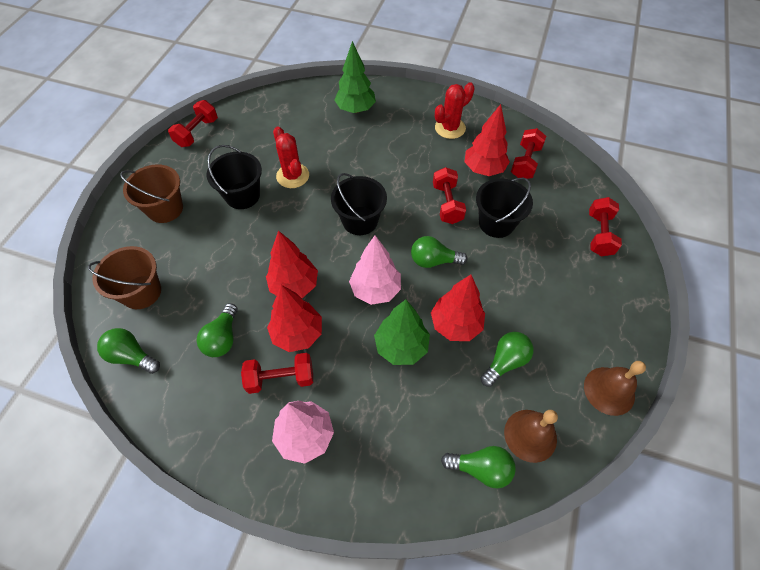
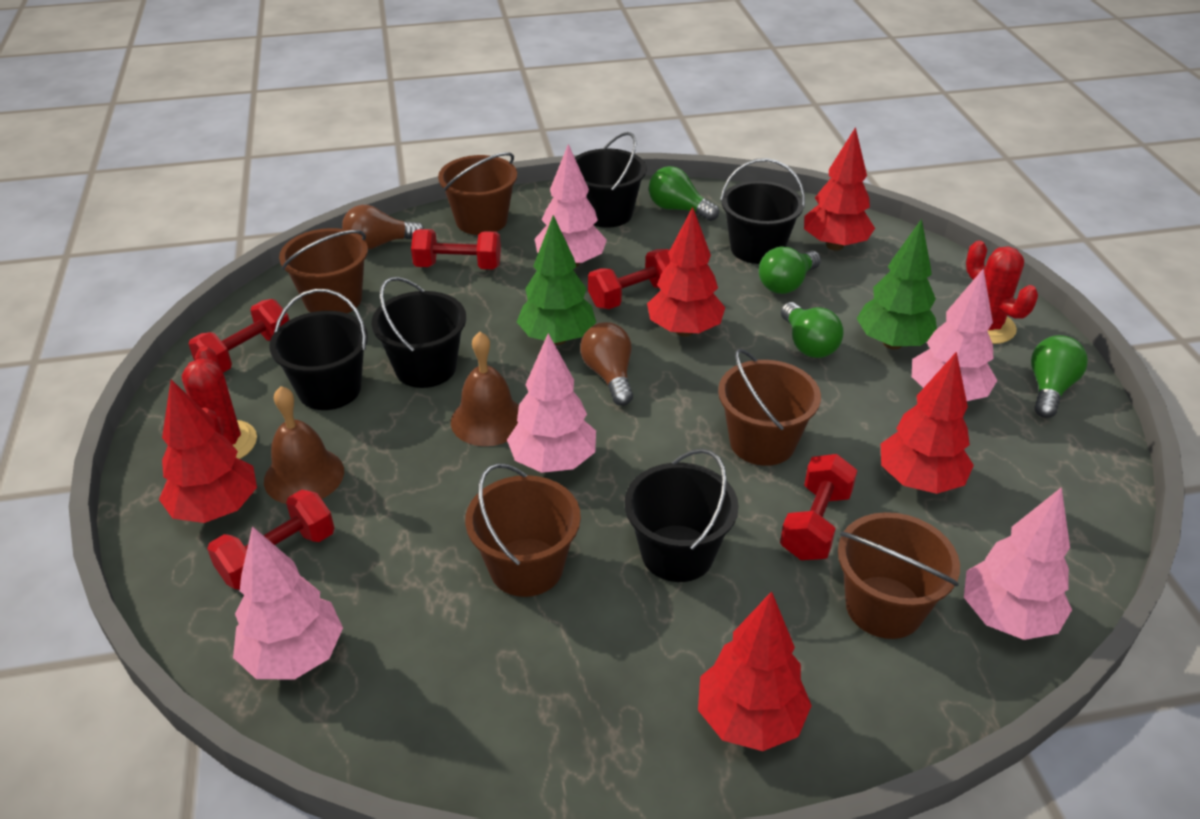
black bucket: [207,145,262,209] [331,173,387,235] [476,178,533,238] = 3 -> [270,289,368,410] [371,277,466,388] [575,132,647,228] [625,449,739,582] [720,158,805,264] = 5
brown bucket: [88,246,161,309] [120,164,183,223] = 2 -> [279,228,368,313] [438,152,517,235] [465,463,581,597] [718,349,821,466] [838,512,960,639] = 5
brown light bulb: none = 0 -> [342,205,424,249] [580,322,633,406] = 2
green light bulb: [97,328,160,374] [197,303,238,357] [411,236,468,268] [441,446,516,489] [481,332,534,387] = 5 -> [649,166,719,221] [759,246,821,294] [781,302,844,358] [1031,335,1088,418] = 4
pink tree: [272,401,334,464] [349,235,401,305] = 2 -> [233,526,343,680] [507,333,596,473] [535,144,607,268] [912,268,998,401] [964,487,1072,640] = 5
red tree: [266,231,318,298] [267,285,322,352] [431,275,485,341] [464,104,510,176] = 4 -> [159,379,257,523] [647,207,725,337] [698,591,812,751] [804,127,875,251] [881,351,974,494] = 5

